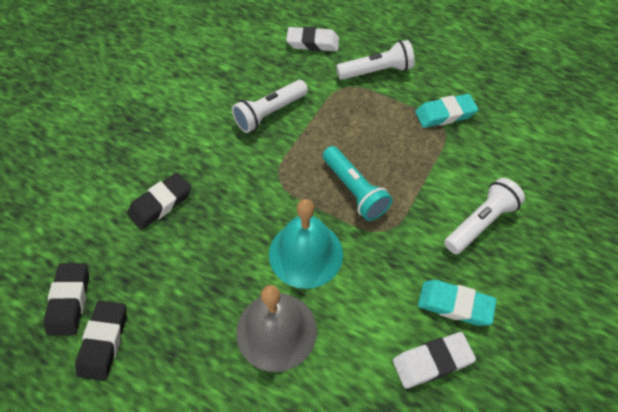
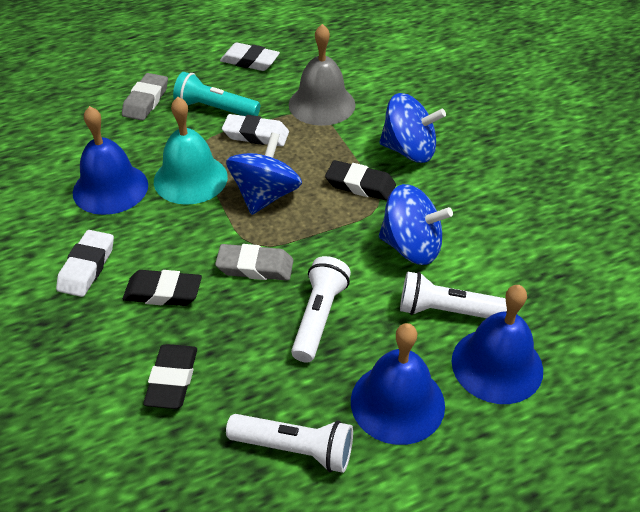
blue bell: none = 0 -> [73,106,148,215] [351,323,445,445] [452,285,543,404] = 3
blue spinning top: none = 0 -> [226,132,302,215] [379,184,453,265] [380,93,446,163] = 3
grey eraser: none = 0 -> [122,73,168,121] [215,244,294,281] = 2
turquoise eraser: [415,94,478,128] [418,280,496,326] = 2 -> none = 0
white eraser: [286,26,339,51] [393,332,476,389] = 2 -> [56,230,114,297] [220,43,280,71] [222,114,289,146] = 3

